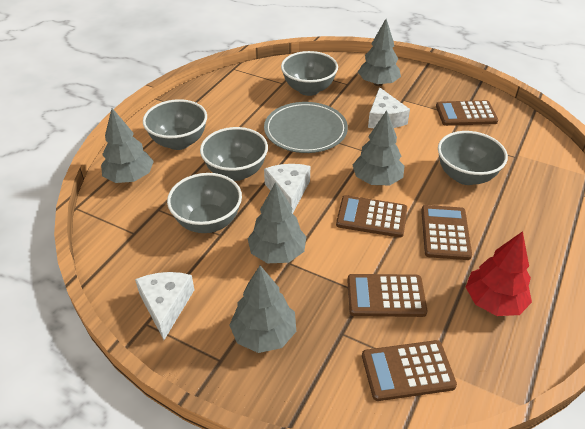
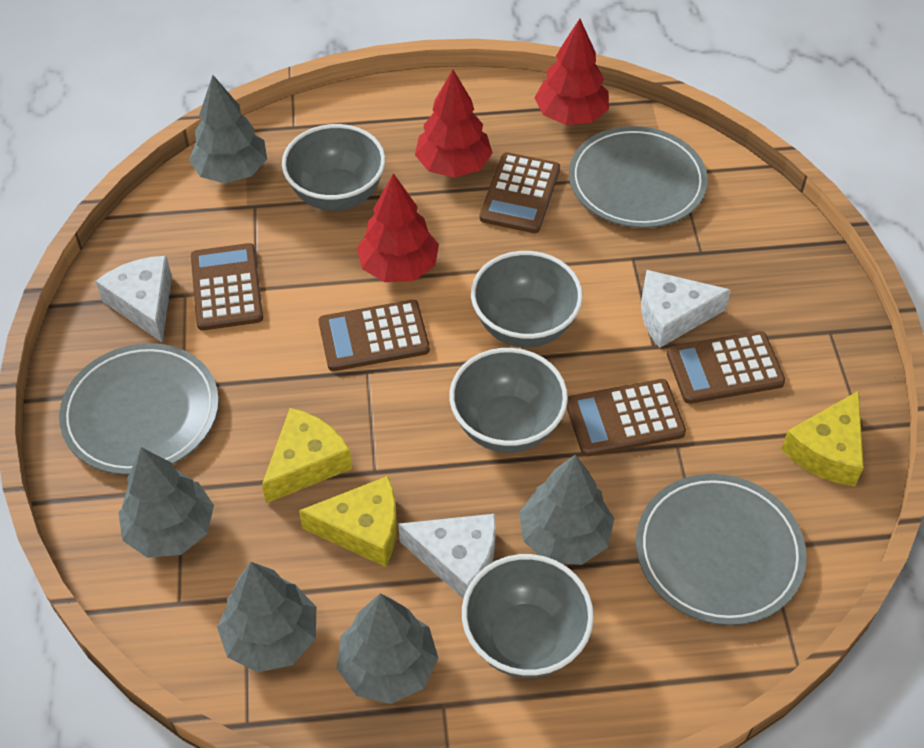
grey bowl: [143,99,207,150] [167,173,242,233] [200,127,268,181] [281,51,338,96] [438,131,508,185] = 5 -> [282,124,386,211] [449,348,568,453] [462,554,594,678] [471,251,583,348] = 4
grey plate: [264,102,348,153] = 1 -> [59,343,219,475] [569,126,708,228] [636,474,807,625] = 3
red tree: [466,231,532,316] = 1 -> [357,173,439,282] [415,70,493,178] [534,19,609,125] = 3
yellow cheese: none = 0 -> [262,408,352,503] [299,476,397,567] [781,391,864,486] = 3

